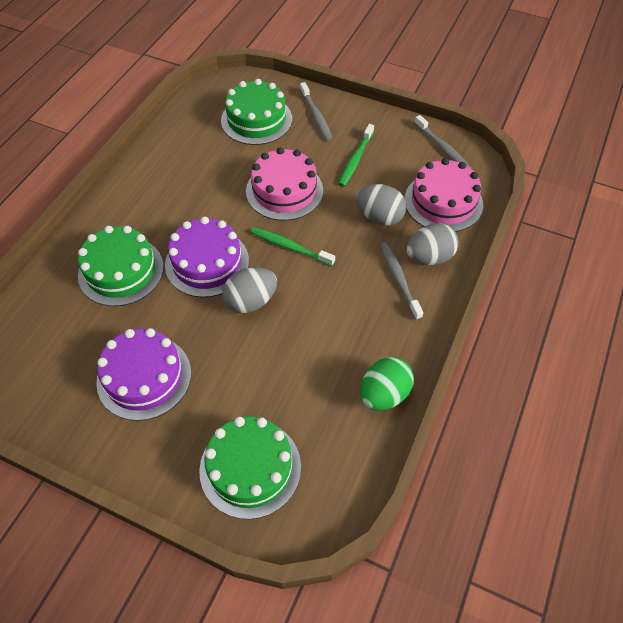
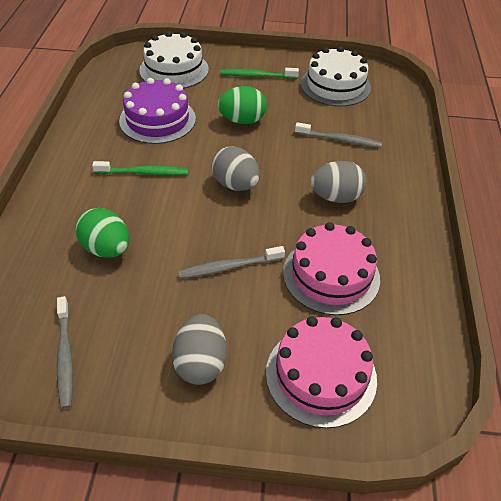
green cake: [78,226,164,306] [199,416,301,519] [221,79,292,145] = 3 -> none = 0
green egg: [360,357,414,411] = 1 -> [75,208,130,258] [217,86,267,124] = 2
purple cake: [96,328,191,421] [165,217,249,298] = 2 -> [119,78,196,144] = 1
white cake: none = 0 -> [139,31,209,89] [301,46,371,107] = 2

